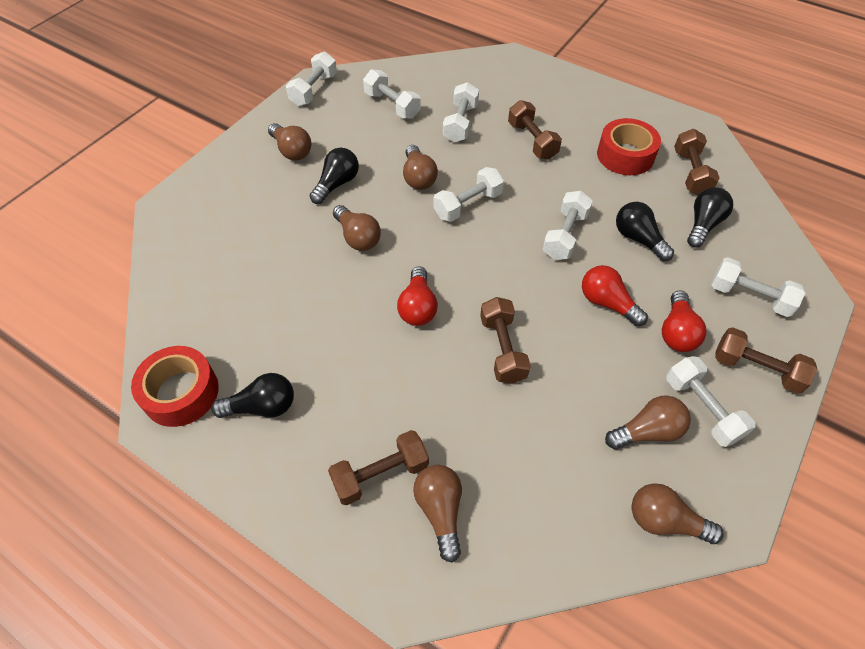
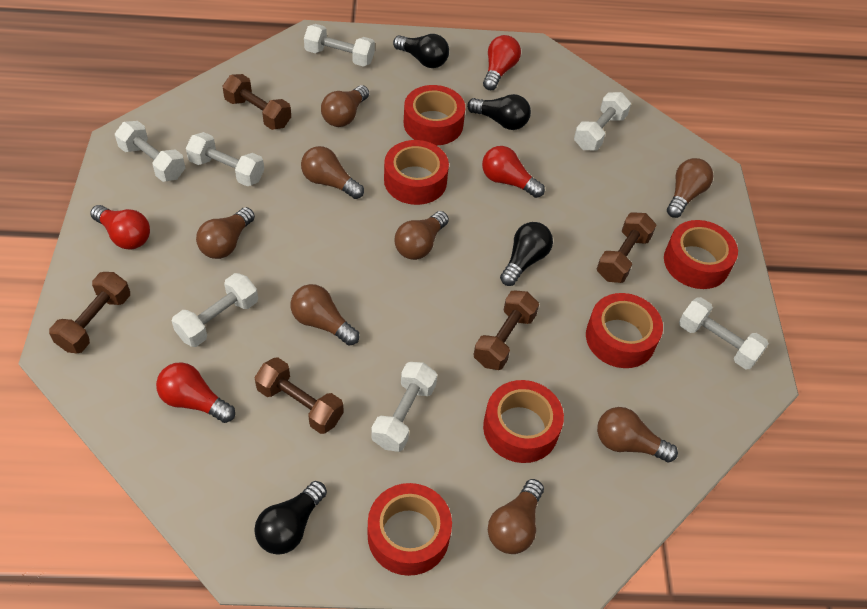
brown light bulb: [268,123,311,160] [333,205,381,251] [403,145,438,190] [413,465,462,563] [605,395,691,450] [632,483,724,544] = 6 -> [196,207,255,259] [291,284,359,346] [301,146,364,199] [321,85,369,127] [395,211,449,260] [488,479,544,554] [597,407,678,462] [667,158,713,218] = 8
red light bulb: [397,266,438,326] [582,265,648,326] [662,291,706,352] = 3 -> [90,205,150,249] [156,362,235,423] [482,146,545,198] [483,35,521,90] = 4
red tape: [131,346,219,427] [597,118,661,175] = 2 -> [368,483,452,576] [384,140,449,205] [404,85,465,146] [483,380,564,463] [586,293,663,368] [664,220,738,289] = 6

